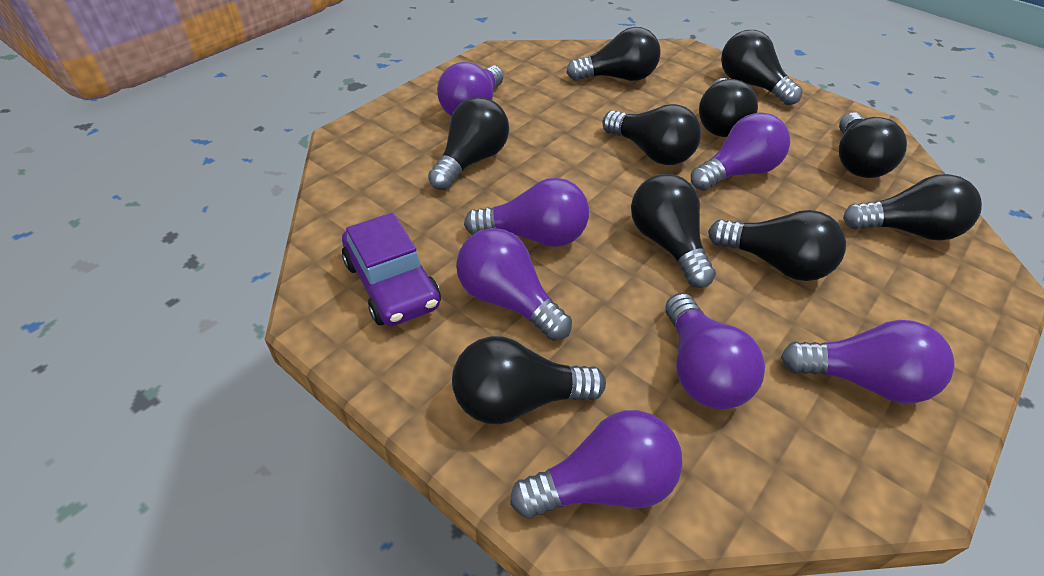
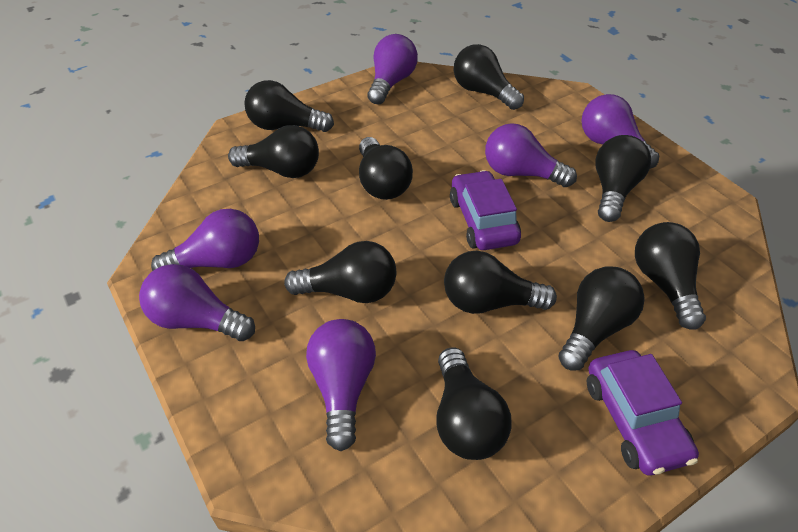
purple car: [342,213,441,327] = 1 -> [450,170,521,250] [587,350,699,475] = 2
purple light bulb: [437,62,503,116] [456,228,572,341] [464,178,589,247] [510,410,682,519] [665,293,765,409] [691,113,790,191] [781,320,955,403] = 7 -> [139,264,255,341] [151,209,259,271] [306,319,376,451] [368,34,418,104] [485,123,577,187] [582,94,659,169] = 6

